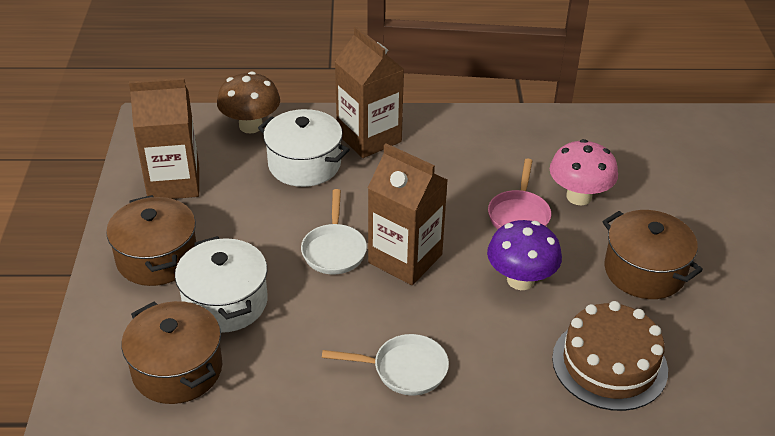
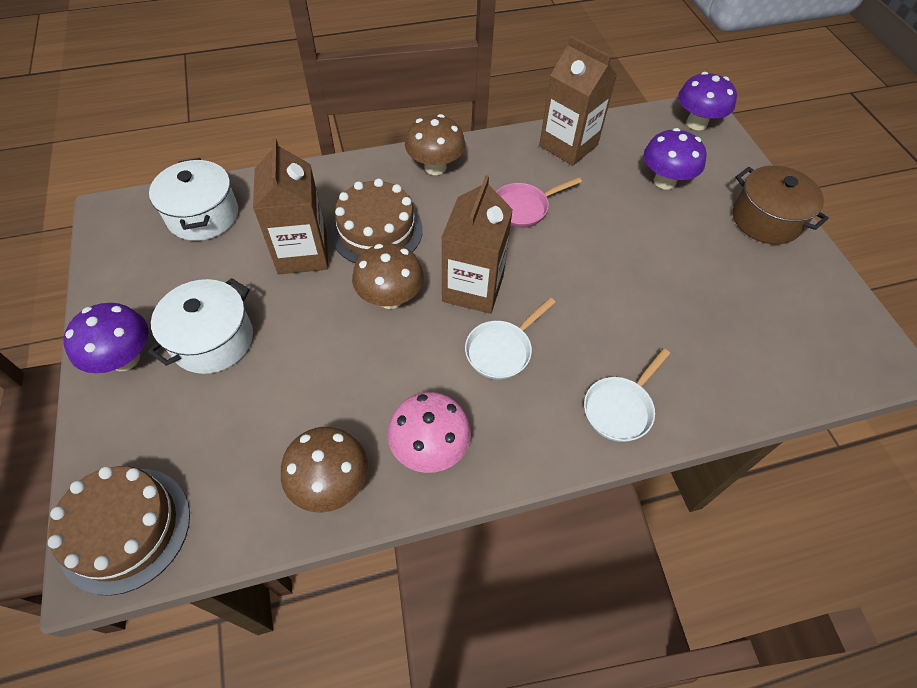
brown cake: [552,301,668,411] = 1 -> [48,466,190,596] [331,179,423,263] = 2
brown mushroom: [217,72,280,133] = 1 -> [281,427,368,513] [352,243,424,309] [405,114,465,175] = 3
brown pot: [106,195,196,286] [122,301,222,404] [602,210,703,299] = 3 -> [733,165,829,244] = 1
purple mushroom: [487,220,562,290] = 1 -> [63,303,149,373] [644,128,707,190] [678,72,737,130] = 3

